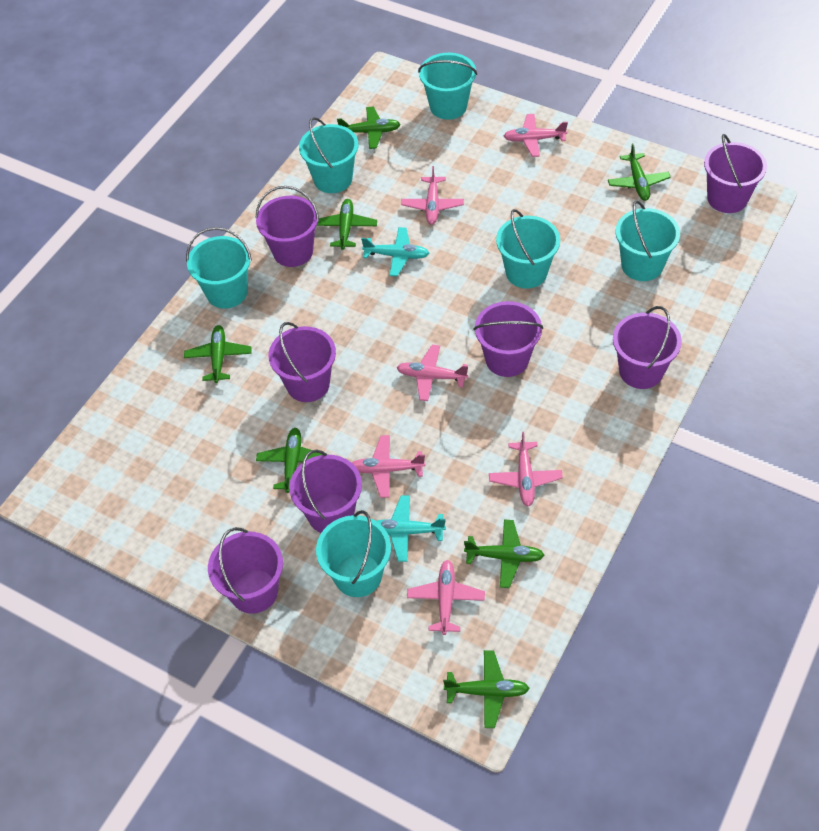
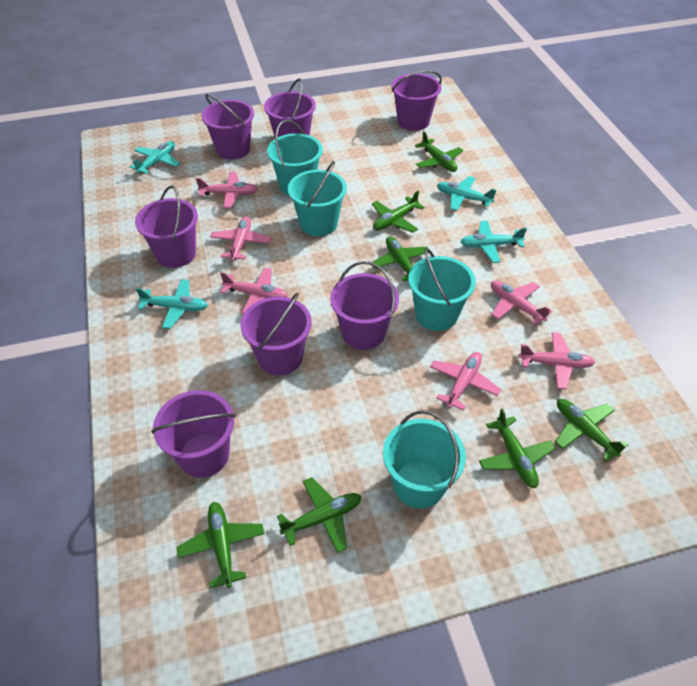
turquoise bucket: [186,227,252,309] [299,117,359,193] [316,510,391,597] [418,53,477,120] [496,209,560,289] [615,200,680,281] = 6 -> [267,120,323,195] [288,161,347,236] [383,410,466,509] [408,248,476,331] = 4
turquoise plane: [361,227,429,277] [377,495,446,562] = 2 -> [130,141,180,174] [136,279,208,329] [437,176,496,211] [460,221,527,263] = 4

